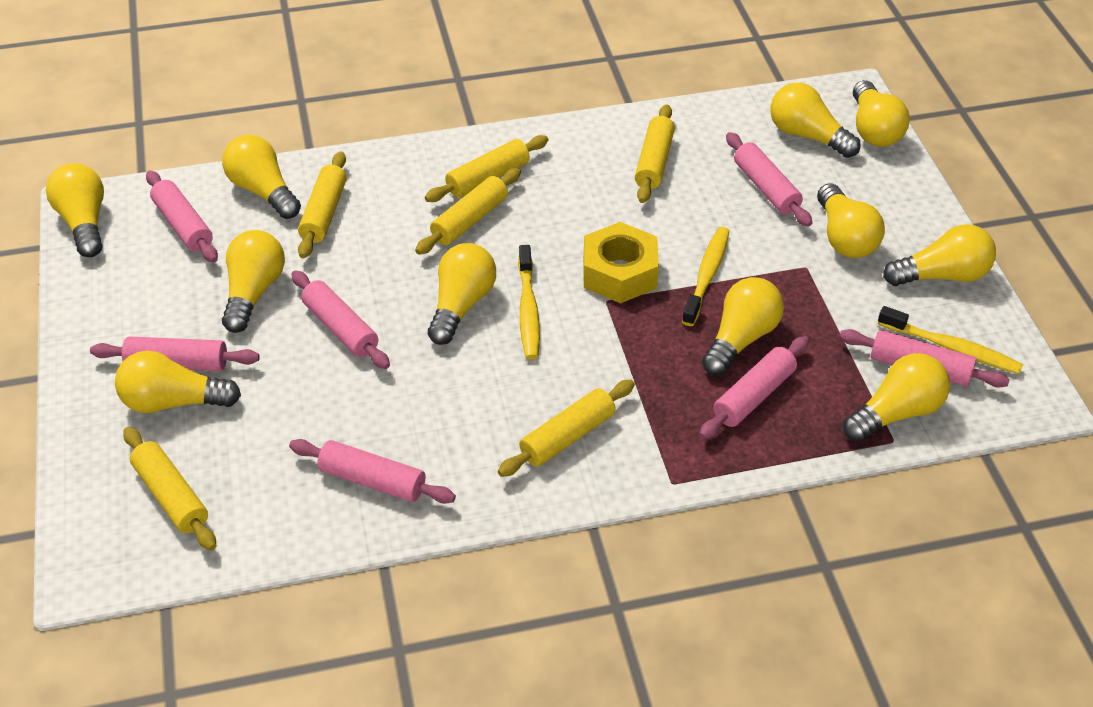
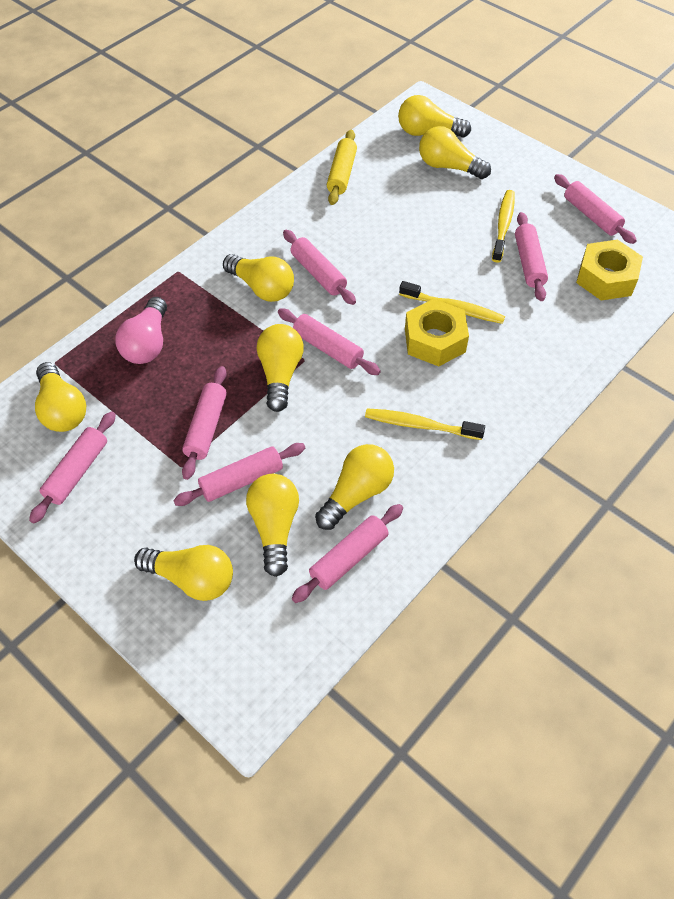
pink light bulb: none = 0 -> [115,297,167,364] = 1
pink rolling pin: [90,336,260,371] [146,171,218,263] [289,439,456,504] [292,270,390,369] [699,336,809,439] [726,132,812,227] [839,329,1010,388] = 7 -> [29,411,116,524] [173,443,305,506] [182,366,227,480] [278,309,381,375] [283,230,356,305] [292,504,403,603] [515,212,548,301] [554,174,637,244] = 8
yellow light bulb: [46,163,104,257] [115,351,241,413] [222,135,301,219] [222,230,285,333] [428,243,496,345] [702,277,784,376] [771,83,860,158] [817,183,885,258] [843,353,950,442] [853,80,910,147] [883,224,996,286] = 11 -> [35,362,86,432] [134,545,233,601] [223,254,294,302] [246,474,299,577] [257,324,304,412] [315,444,394,530] [398,95,471,138] [419,126,491,179] = 8
yellow nut: [584,222,659,303] = 1 -> [405,299,469,367] [576,240,643,301] = 2
yellow rolling pin: [123,427,216,550] [298,152,347,258] [415,168,521,255] [425,135,548,202] [498,380,635,477] [635,104,675,203] = 6 -> [327,130,357,205] = 1

